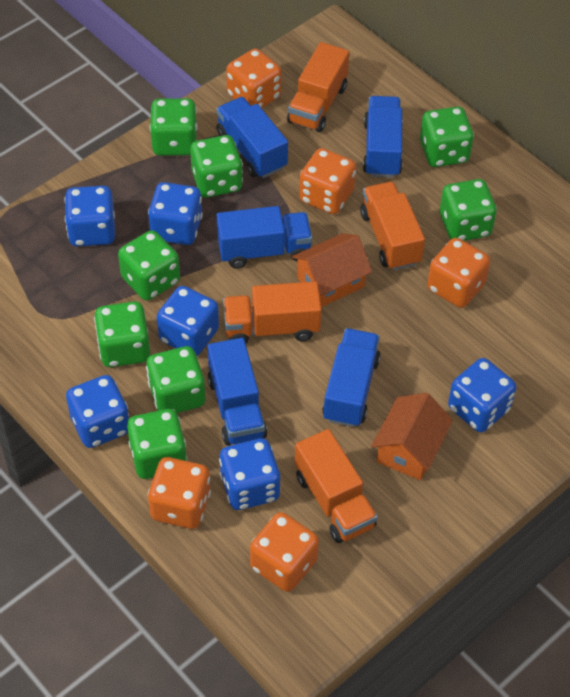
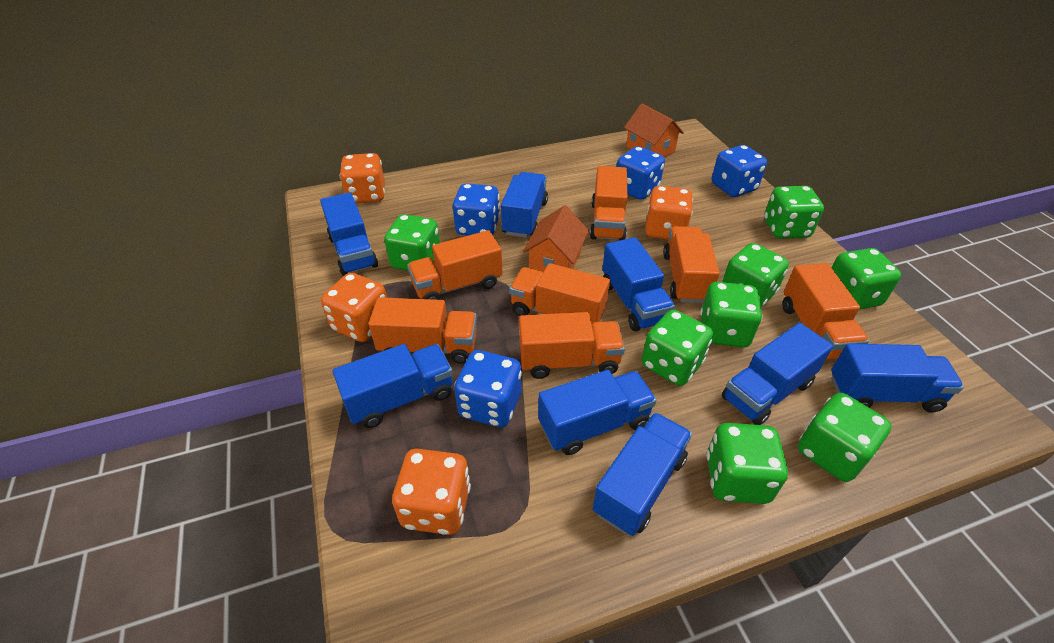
blue dice: [64,186,115,247] [66,375,129,448] [148,182,203,245] [157,286,219,356] [219,438,281,510] [448,358,516,432] = 6 -> [453,183,500,236] [454,350,522,427] [616,146,665,200] [712,145,767,197] = 4
blue truck: [207,338,267,445] [216,97,288,178] [217,206,312,269] [322,328,381,427] [363,96,403,178] = 5 -> [320,192,378,276] [333,344,453,428] [501,172,548,238] [538,370,657,455] [593,412,692,536] [602,237,675,332] [722,323,833,425] [831,344,964,413] = 8
orange dice: [148,457,211,529] [226,48,282,108] [250,512,319,592] [299,148,356,214] [427,238,490,308] = 5 -> [321,273,387,342] [340,153,385,203] [392,449,471,535] [645,186,693,240] = 4
orange truck: [223,281,322,343] [287,42,349,132] [295,429,378,543] [360,182,425,270] = 4 -> [369,297,477,364] [407,230,503,300] [509,263,610,324] [519,312,625,379] [590,166,627,241] [663,226,720,303] [782,263,869,360] = 7

